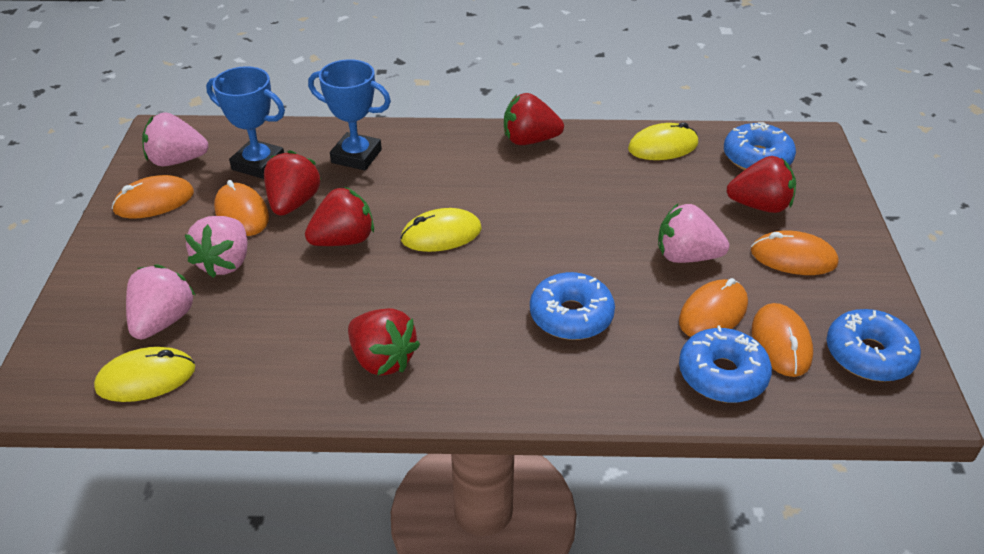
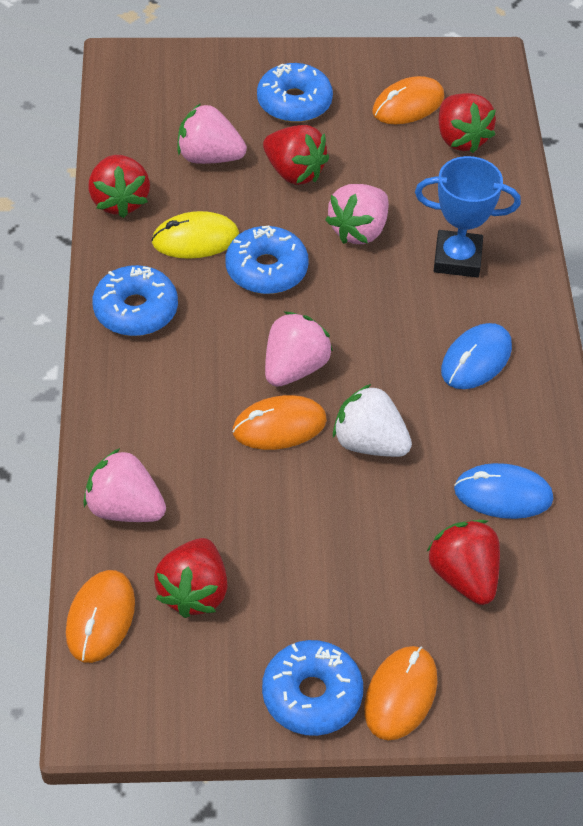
blue mouse: none = 0 -> [441,323,512,389] [454,463,553,519] = 2
blue trophy: [206,66,285,179] [308,59,391,170] = 2 -> [415,156,521,278] = 1
orange mouse: [112,175,194,218] [214,180,269,236] [679,278,748,337] [751,230,839,275] [752,303,813,377] = 5 -> [66,570,135,663] [232,395,327,450] [364,646,437,741] [373,76,444,124] = 4
white strawberry: none = 0 -> [333,384,412,457] = 1
yellow mouse: [94,347,195,402] [401,208,482,252] [628,122,698,160] = 3 -> [151,211,239,259] = 1

